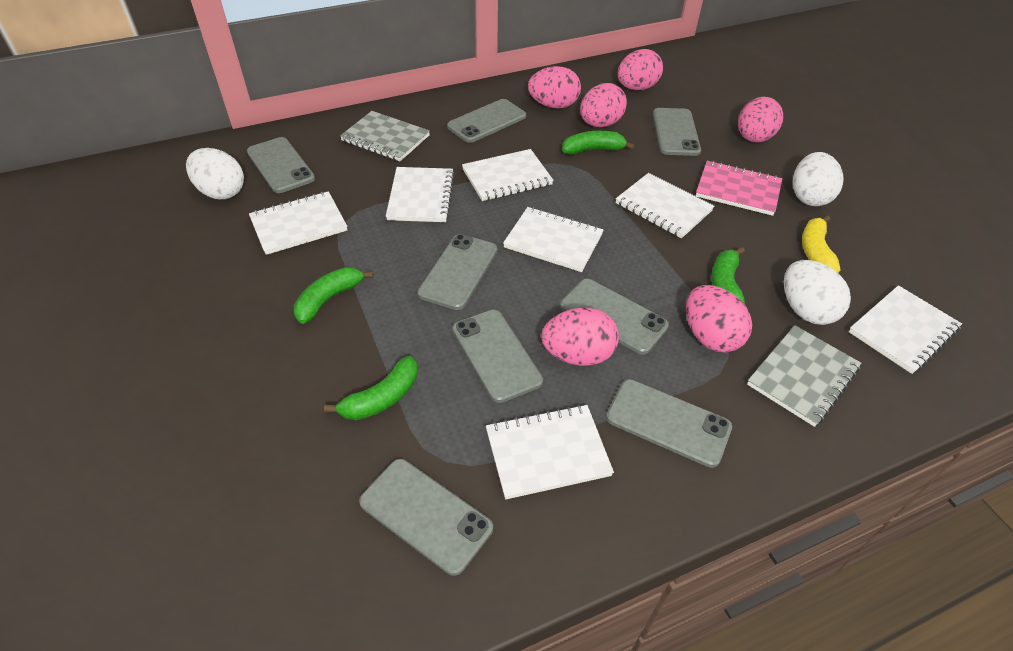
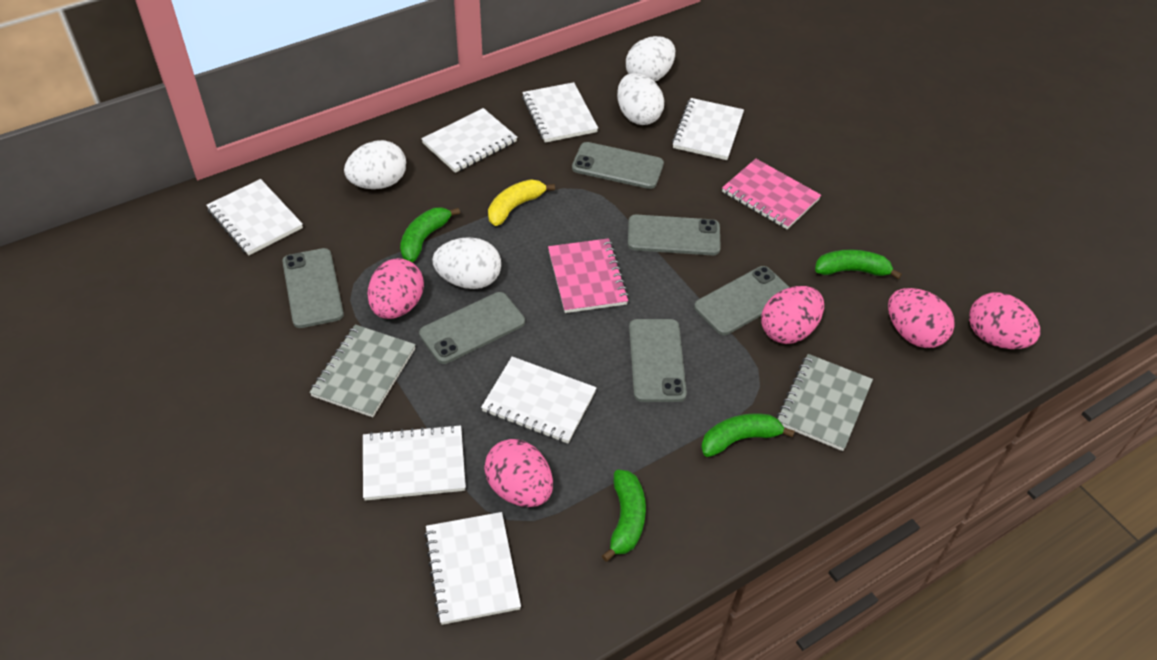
grey phone: [247,137,315,193] [359,459,493,576] [418,234,497,310] [447,99,526,143] [452,310,543,403] [560,279,669,355] [606,379,732,468] [653,108,701,156] = 8 -> [282,248,344,328] [419,292,525,364] [572,142,664,189] [628,215,721,255] [629,319,687,402] [694,266,790,335] = 6
pink egg: [528,66,581,109] [541,308,619,366] [580,83,627,127] [618,49,663,90] [686,285,752,353] [738,97,783,142] = 6 -> [368,258,424,319] [484,439,553,507] [761,286,824,344] [888,288,955,348] [969,292,1040,349] = 5
pink notebook: [696,161,782,216] = 1 -> [548,238,629,313] [722,159,821,229] = 2
white egg: [186,148,244,199] [784,260,851,325] [793,152,844,206] = 3 -> [344,140,406,189] [432,237,501,289] [617,73,664,125] [626,36,675,82] = 4

